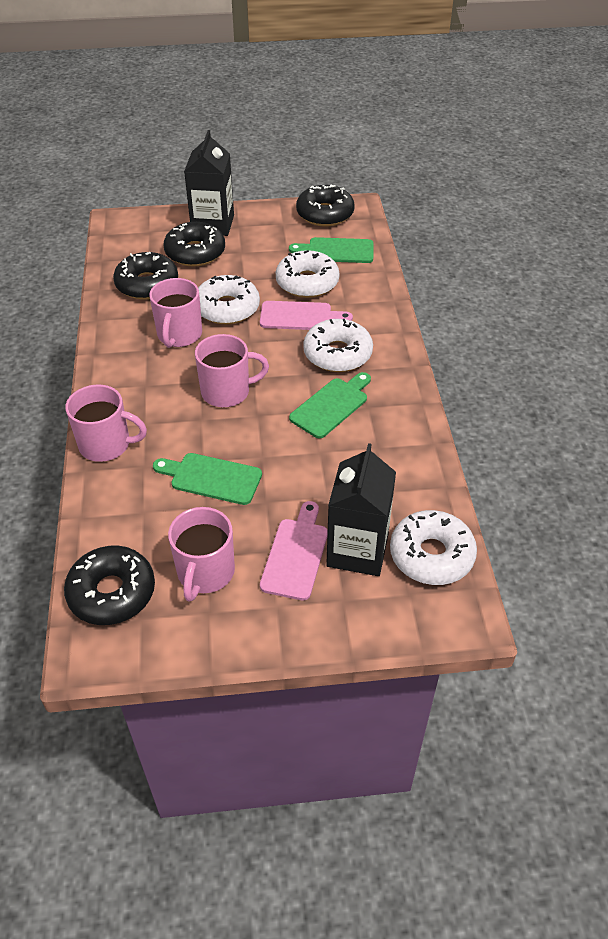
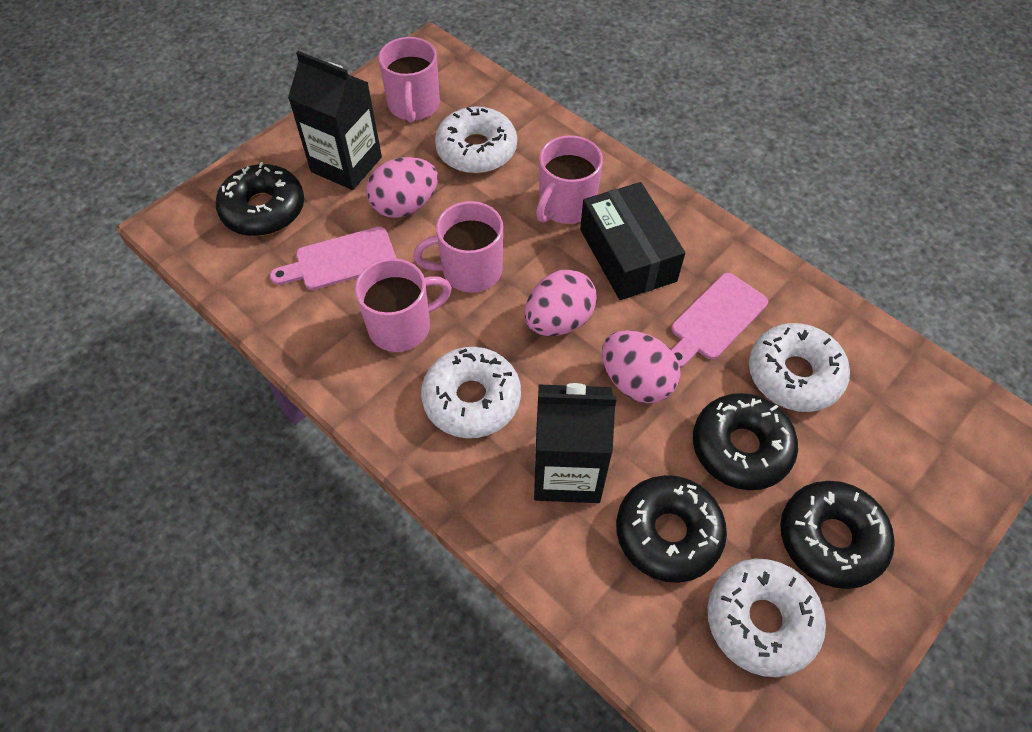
black box: none = 0 -> [580,182,685,300] = 1
green cutting board: [153,453,262,505] [289,237,374,263] [289,372,371,438] = 3 -> none = 0
pink egg: none = 0 -> [366,157,438,218] [524,270,597,336] [602,330,681,403] = 3

